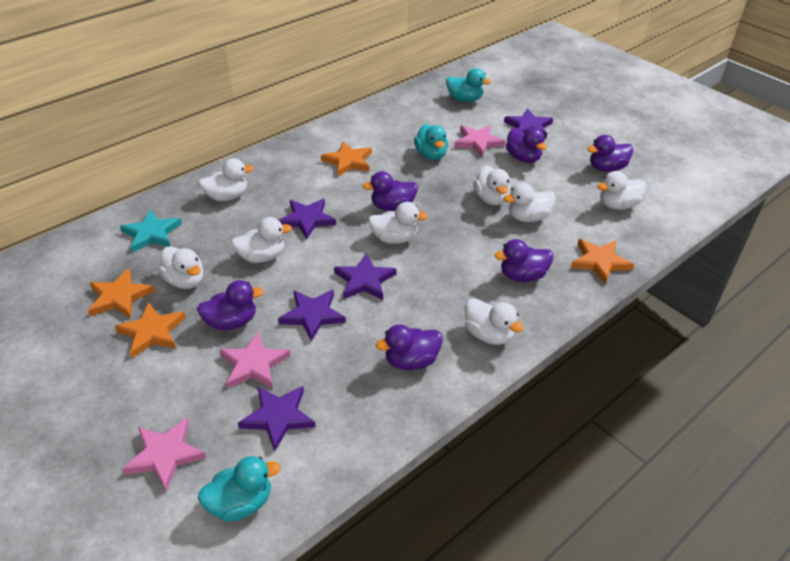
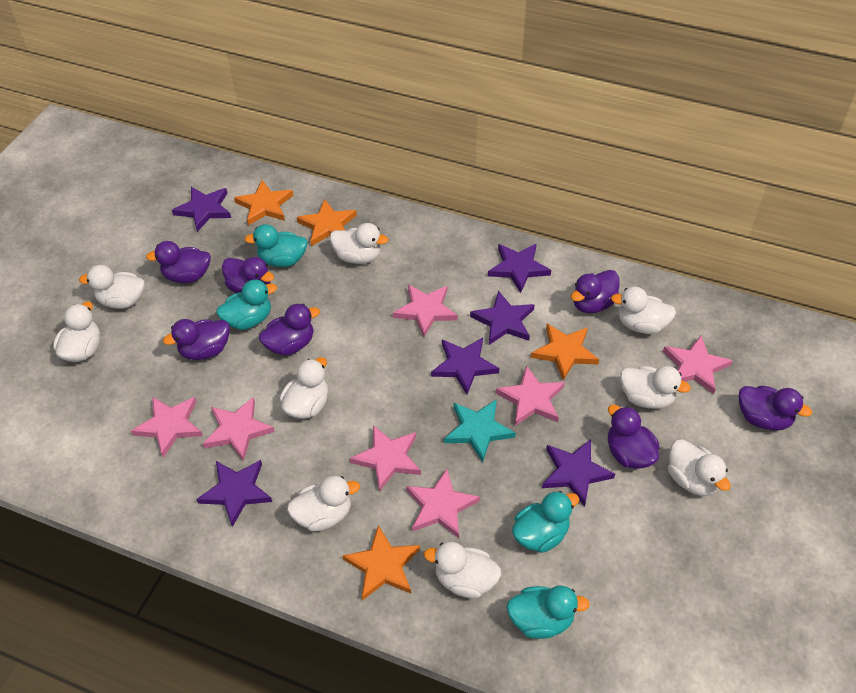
pink star: [122,418,206,491] [219,332,291,389] [454,125,505,157] = 3 -> [131,397,203,458] [203,397,275,461] [350,425,421,492] [393,285,458,337] [406,469,480,538] [496,365,565,426] [663,335,733,394] = 7
purple duck: [197,280,264,331] [362,171,418,211] [376,324,443,370] [494,239,553,282] [506,128,547,163] [587,135,633,172] = 6 -> [146,241,211,283] [163,319,230,360] [222,257,274,293] [259,304,320,355] [571,270,620,313] [608,405,660,469] [739,386,812,431] = 7
purple star: [238,386,316,451] [278,290,346,342] [279,199,336,239] [334,253,397,300] [504,108,553,139] = 5 -> [172,187,231,232] [197,460,272,527] [431,338,499,394] [470,290,535,345] [488,243,551,293] [542,439,615,507] = 6
turquoise duck: [198,456,281,522] [414,124,448,160] [446,68,491,102] = 3 -> [216,279,277,330] [245,224,308,267] [507,585,590,639] [512,491,579,553] = 4
white duck: [158,246,203,289] [199,158,253,201] [231,217,292,263] [368,202,428,244] [465,298,524,345] [473,166,510,205] [504,183,556,222] [597,171,646,210] = 8 -> [53,301,100,362] [79,265,145,309] [280,357,328,419] [287,476,360,531] [330,223,388,264] [424,542,501,598] [611,286,676,334] [620,366,691,409] [668,439,731,496] = 9

